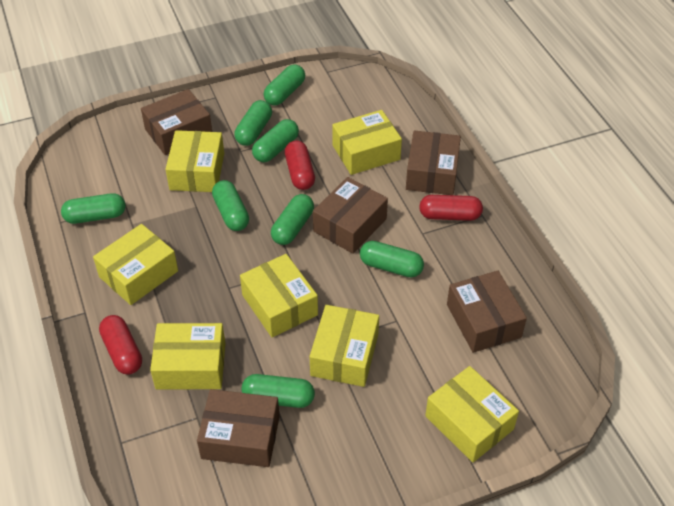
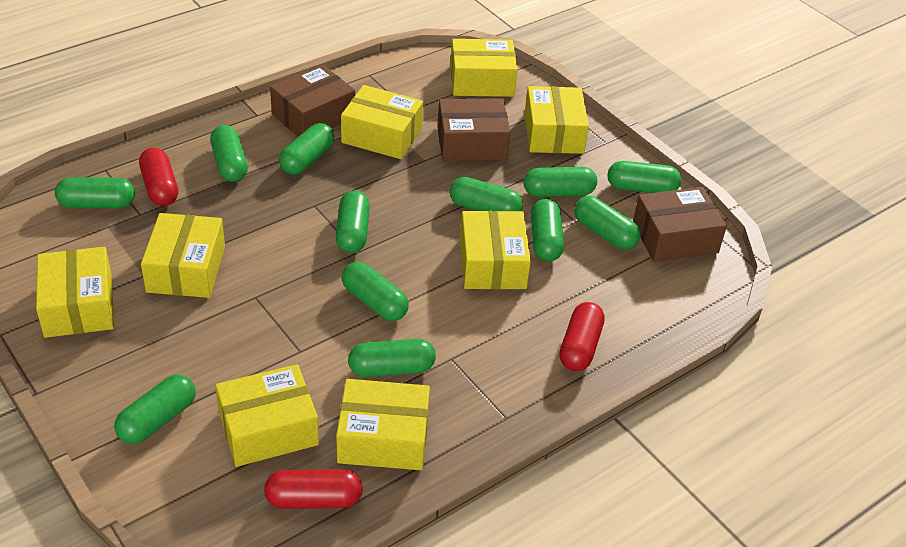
brown box: [141,89,212,155] [197,389,280,467] [313,177,388,254] [406,130,461,195] [447,271,527,353] = 5 -> [270,65,355,137] [437,98,511,161] [633,187,727,262] = 3
green capsule: [61,193,125,224] [212,180,249,231] [234,100,272,146] [242,374,315,408] [252,119,299,162] [264,64,305,106] [271,194,314,245] [360,241,424,277] = 8 -> [55,178,135,208] [114,374,196,444] [210,125,248,182] [279,123,334,175] [336,191,370,253] [342,262,409,321] [348,339,436,377] [450,177,523,211] [524,167,597,197] [531,199,564,261] [574,196,641,250] [608,161,681,193] = 12
yellow box: [93,224,178,305] [150,323,225,389] [165,130,224,192] [240,254,318,337] [310,305,379,387] [332,110,402,175] [425,366,519,462] = 7 -> [36,247,114,338] [141,213,225,298] [215,364,319,467] [336,379,430,470] [341,85,423,159] [450,39,518,97] [460,211,531,289] [524,86,589,154] = 8

